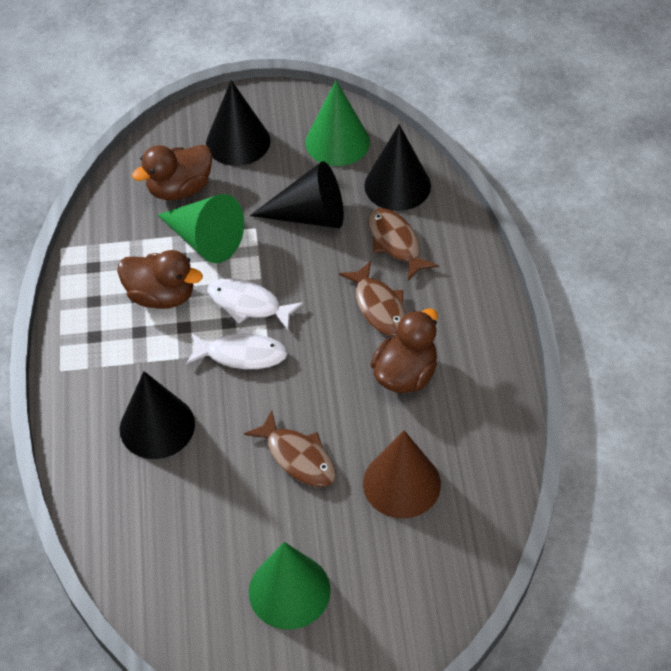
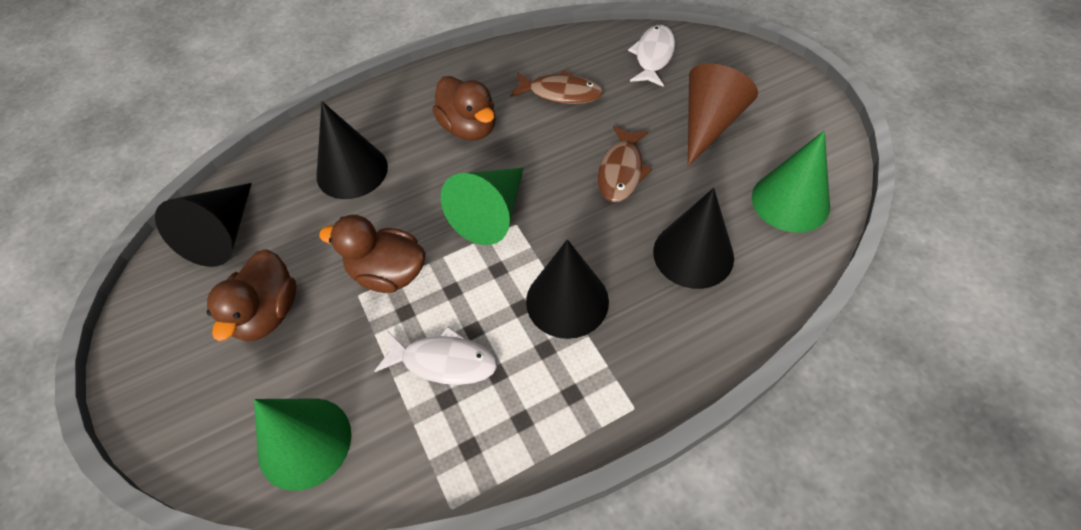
brown fish: [244,410,336,487] [339,261,406,337] [368,208,439,280] = 3 -> [510,70,603,104] [598,126,652,202] = 2

